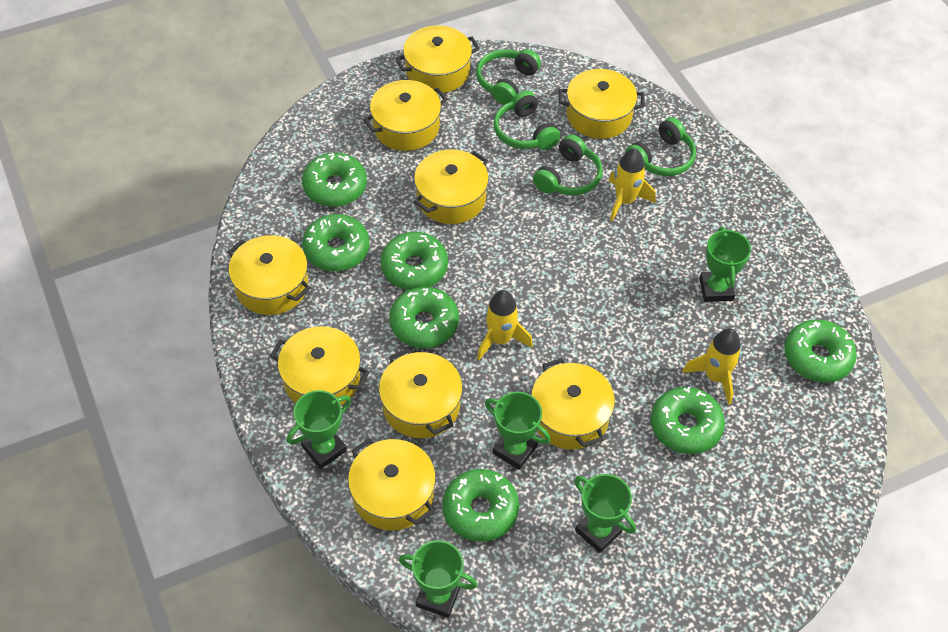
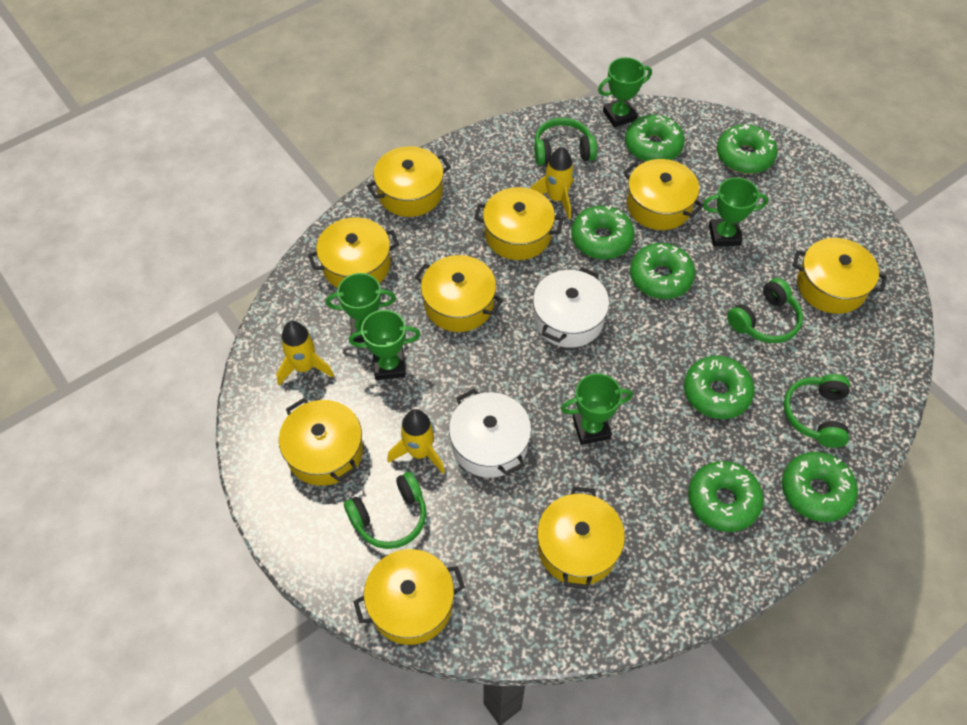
white pot: none = 0 -> [449,389,531,478] [533,267,609,348] = 2

